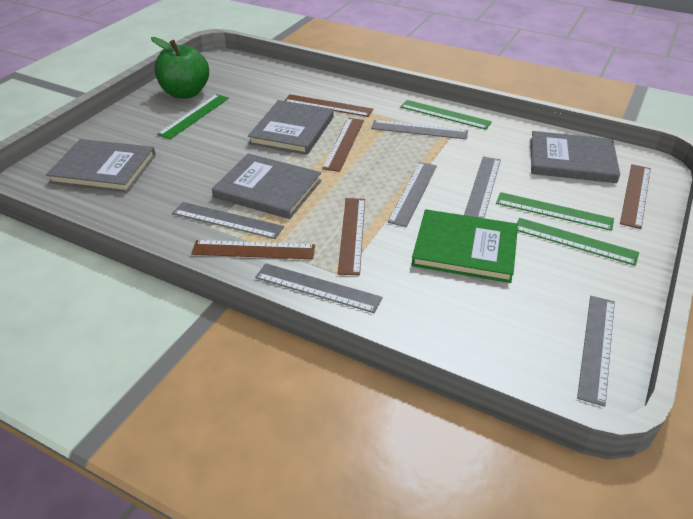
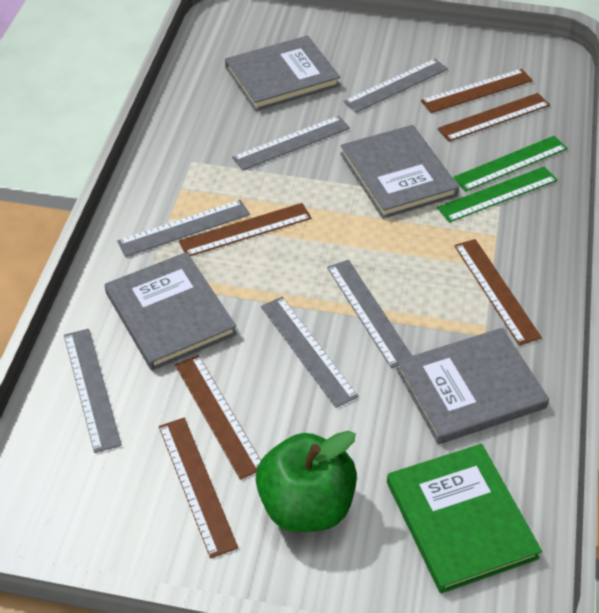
brown ruler: [191,240,315,259] [284,94,373,117] [322,118,364,172] [338,198,365,275] [620,164,651,229] = 5 -> [159,418,238,558] [175,355,261,480] [179,203,312,256] [421,69,533,113] [437,93,550,141] [454,239,542,345] = 6
green ruler: [157,94,229,139] [400,100,492,130] [496,192,614,231] [517,218,639,266] = 4 -> [437,166,557,222] [453,136,568,191] = 2

